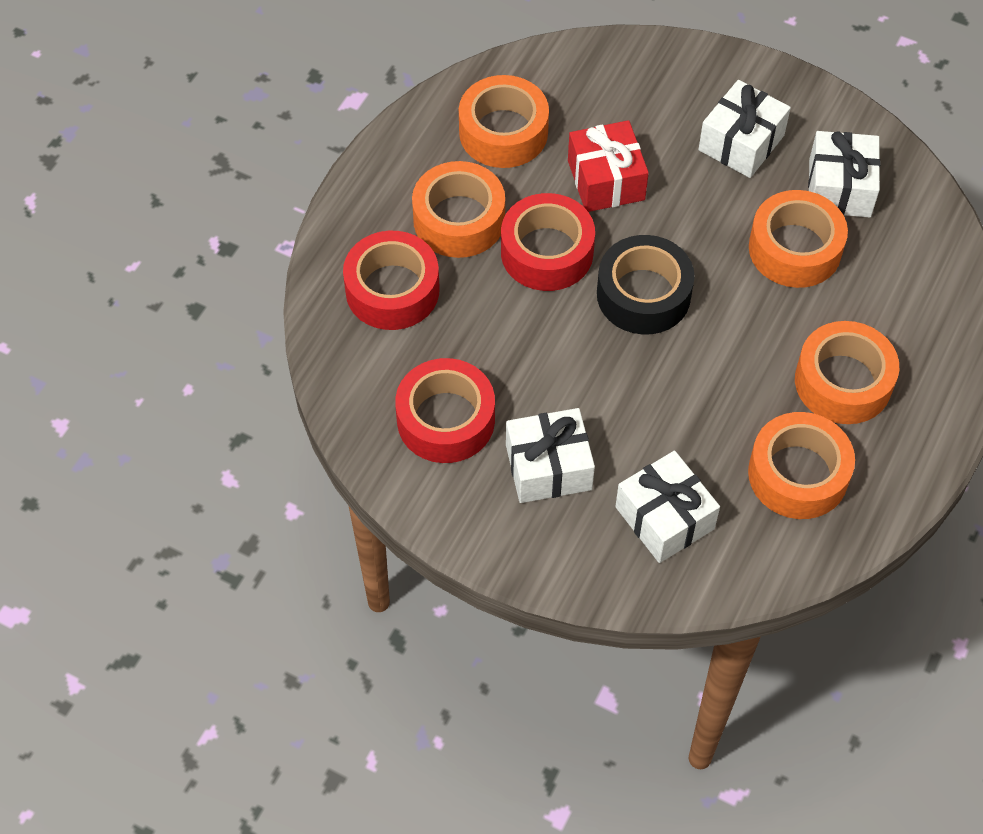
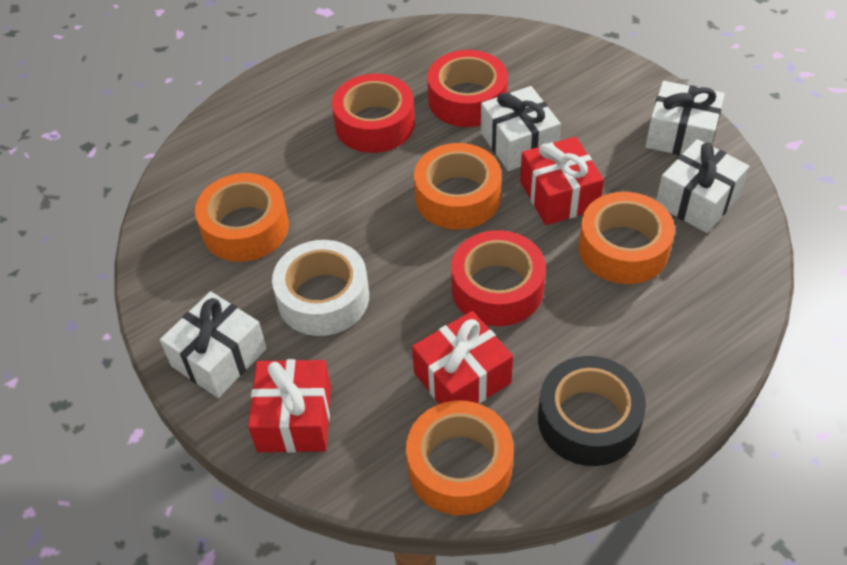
orange tape: [412,161,505,258] [459,75,549,168] [748,412,855,519] [749,190,848,288] [795,321,899,424] = 5 -> [195,173,289,262] [406,401,514,515] [414,143,501,229] [578,192,675,284] = 4
red gift: [568,120,649,212] = 1 -> [248,359,331,453] [412,311,513,404] [520,137,604,225] = 3
white tape: none = 0 -> [272,240,369,336] = 1

